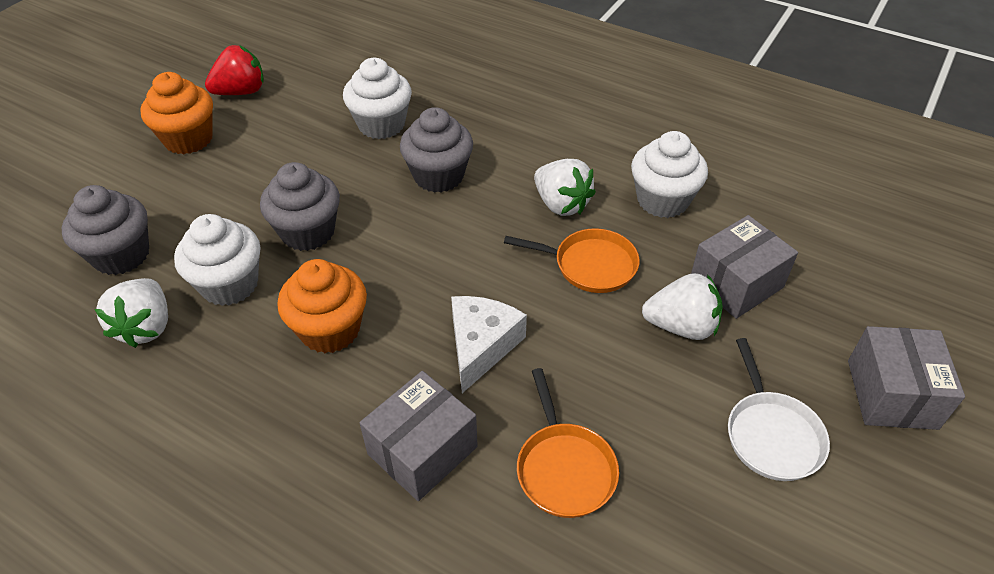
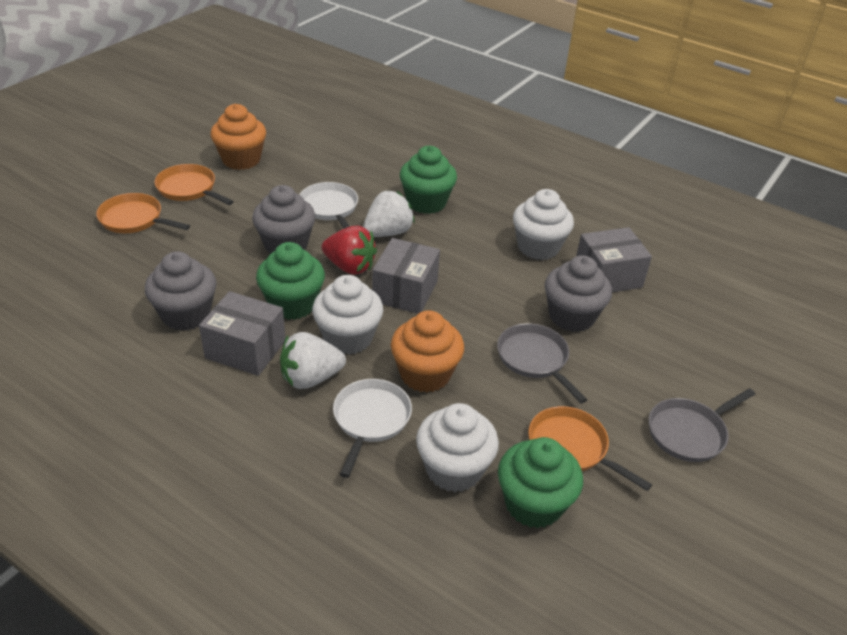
green cupcake: none = 0 -> [256,242,325,320] [400,146,457,214] [498,437,583,528] = 3
grey pan: none = 0 -> [497,323,587,403] [649,388,755,462] = 2
orange pan: [504,228,640,293] [517,368,619,518] = 2 -> [96,193,190,233] [155,164,234,205] [528,406,652,491] = 3
white cheese: [451,296,527,393] = 1 -> none = 0
white pan: [728,338,830,481] = 1 -> [300,182,358,229] [333,379,412,478] = 2
white strawberry: [94,278,168,348] [534,159,596,216] [642,273,723,340] = 3 -> [280,332,346,389] [363,190,415,237] = 2

